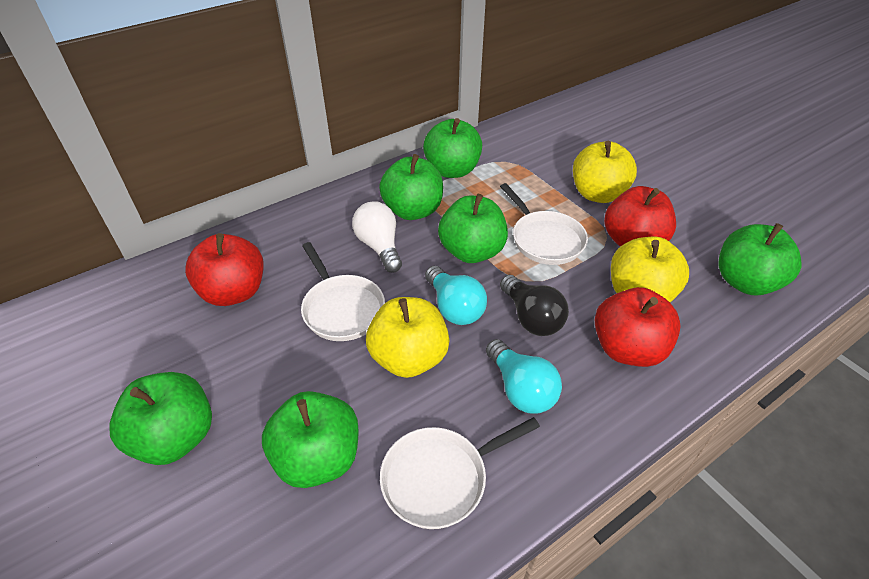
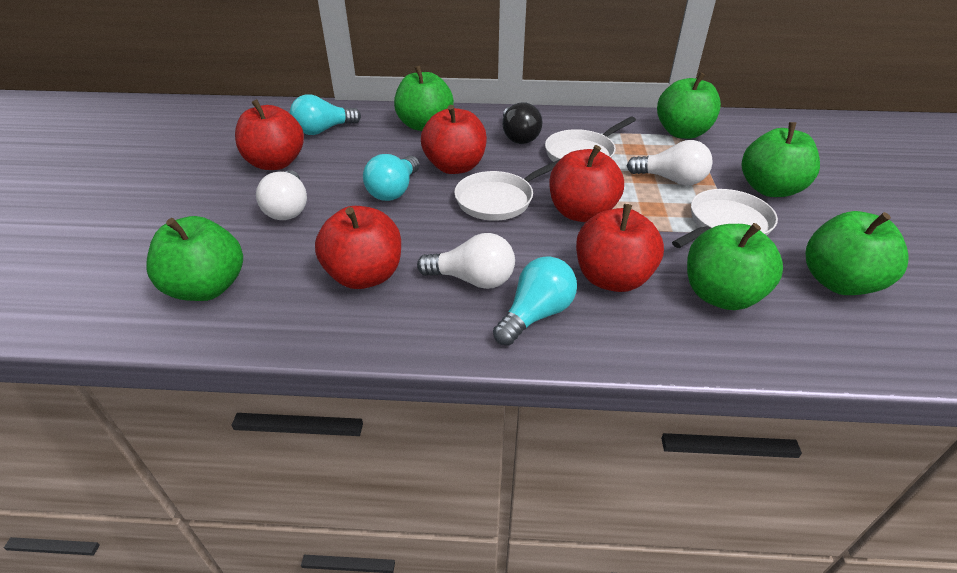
red apple: [185,233,264,306] [595,287,681,367] [604,186,676,246] = 3 -> [235,99,304,170] [315,206,401,289] [421,105,487,174] [549,145,624,222] [576,204,664,292] = 5
turquoise light bulb: [425,266,487,325] [486,339,562,414] = 2 -> [290,95,361,135] [363,154,420,201] [493,256,577,346] = 3
white light bulb: [352,201,402,273] = 1 -> [256,170,307,220] [417,233,515,289] [627,140,713,185] = 3
yellow apple: [366,297,449,378] [573,141,637,203] [611,237,689,302] = 3 -> none = 0

